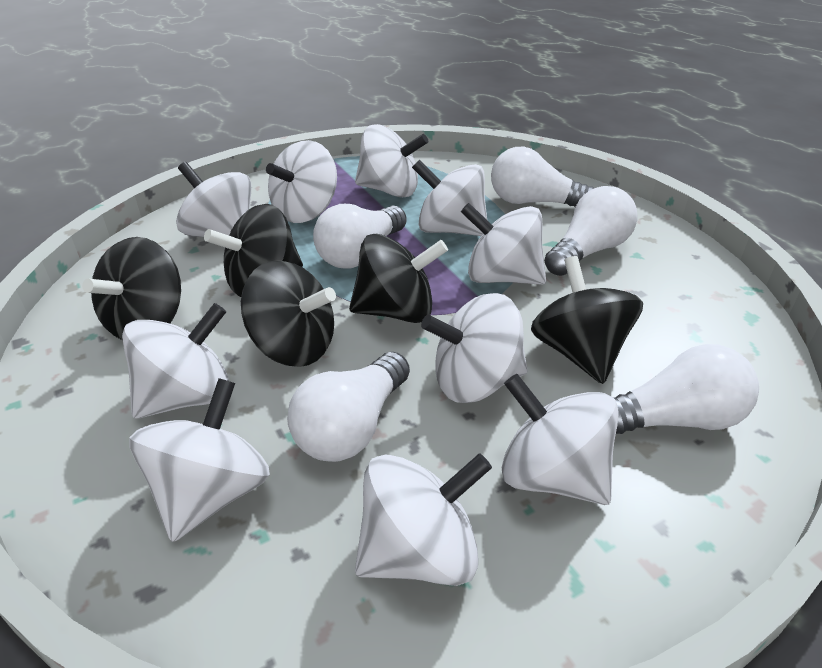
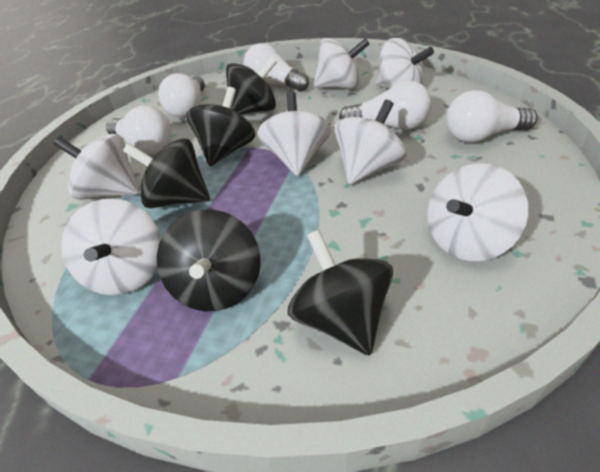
white spinning top: [122,303,229,419] [129,378,270,542] [176,162,252,237] [266,140,337,223] [355,124,428,197] [355,453,492,586] [412,160,487,236] [421,293,528,403] [461,203,546,285] [501,374,619,505] = 10 -> [54,134,139,200] [61,199,161,295] [257,92,331,176] [313,38,369,89] [334,100,407,184] [375,38,434,89] [427,163,528,261] = 7

